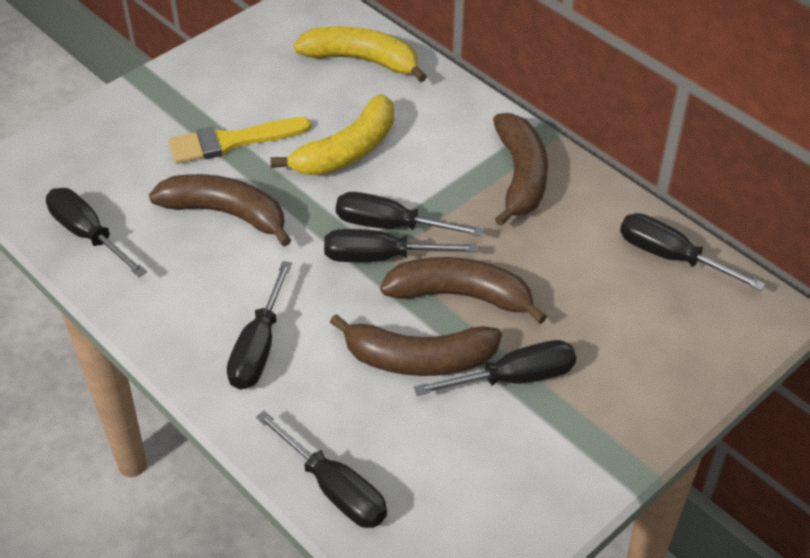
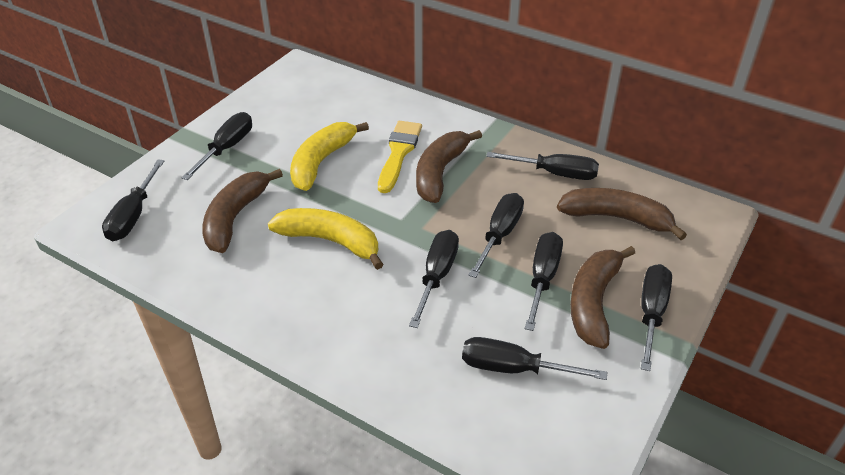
black screwdriver: [46,188,147,277] [227,261,292,390] [256,411,387,528] [324,229,477,262] [336,192,484,236] [414,340,576,396] [620,213,766,291] = 7 -> [102,159,164,241] [181,112,252,180] [409,230,459,328] [462,337,607,380] [468,193,524,278] [486,152,599,180] [525,232,563,331] [641,264,672,371] = 8

